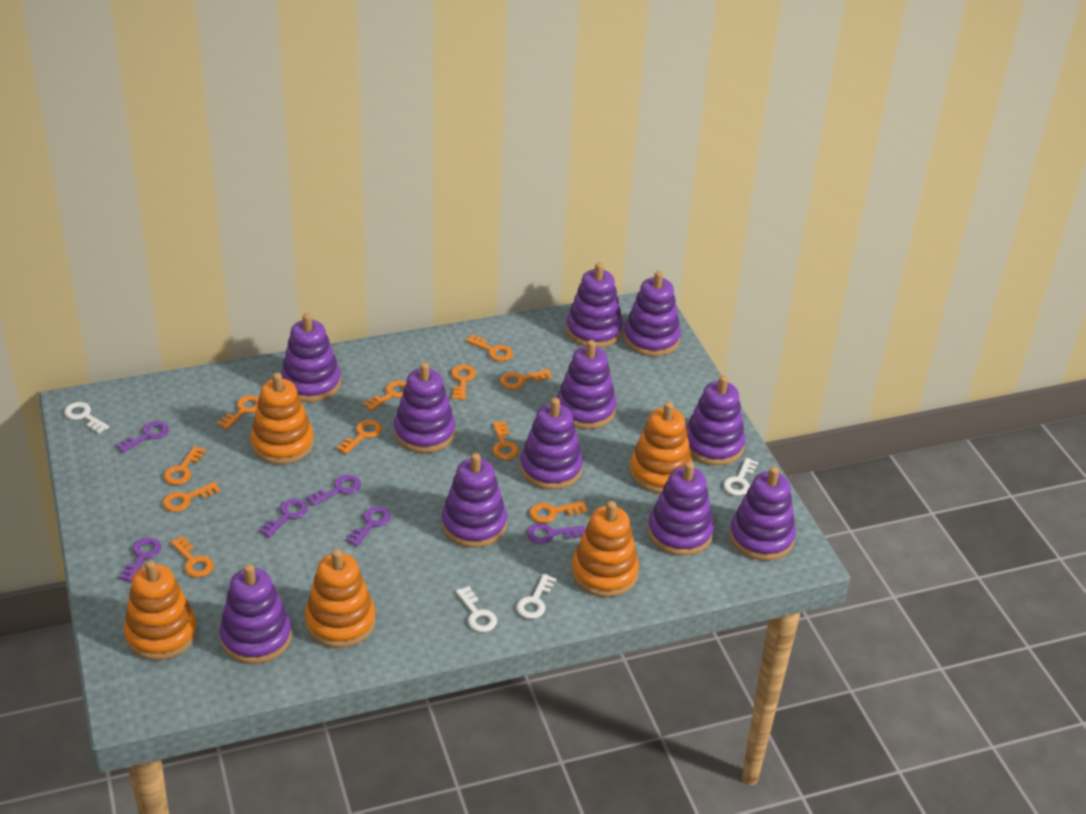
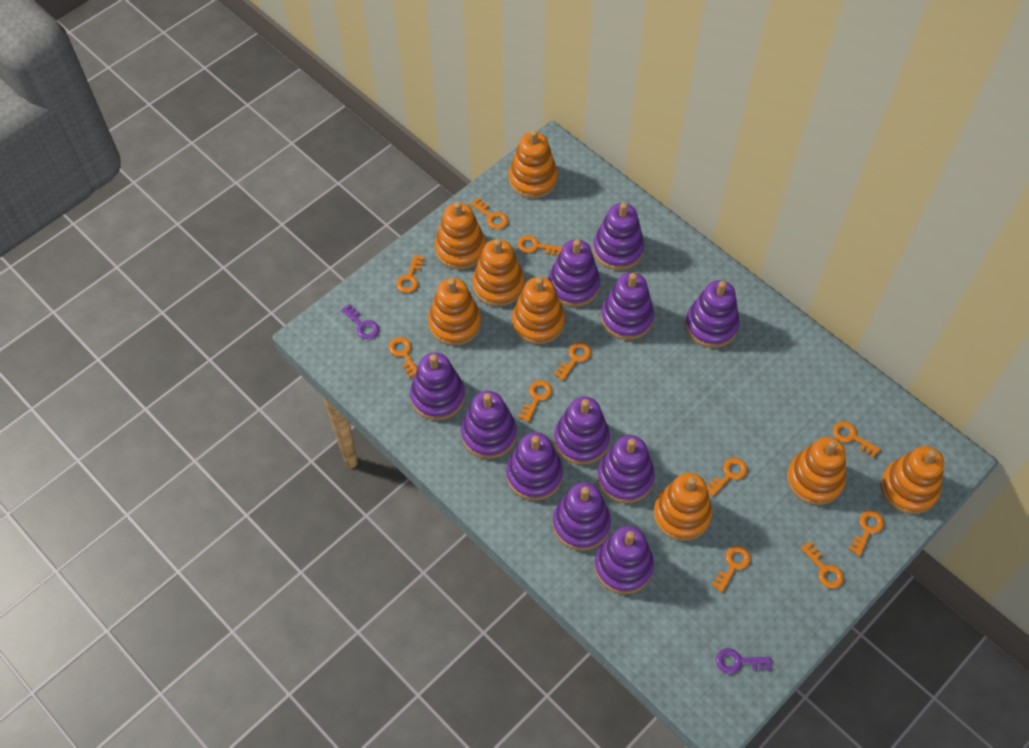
orange stacking toy: [124,560,197,660] [250,373,314,464] [305,549,375,648] [572,501,639,597] [630,402,693,493] = 5 -> [428,278,481,346] [435,202,486,270] [472,239,524,307] [509,130,558,198] [512,277,565,344] [653,473,712,541] [787,437,846,505] [881,446,944,514] = 8
purple key: [116,421,169,453] [119,538,161,582] [259,499,308,538] [306,475,361,506] [345,506,391,547] [527,523,585,544] = 6 -> [341,304,379,339] [716,648,771,674] = 2
white key: [64,402,109,434] [456,586,497,632] [516,574,557,619] [724,458,758,496] = 4 -> none = 0

